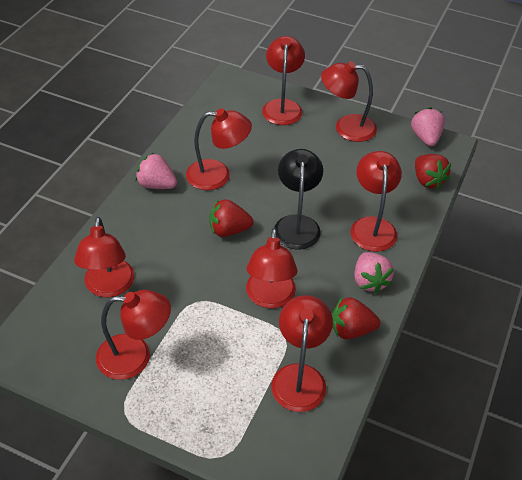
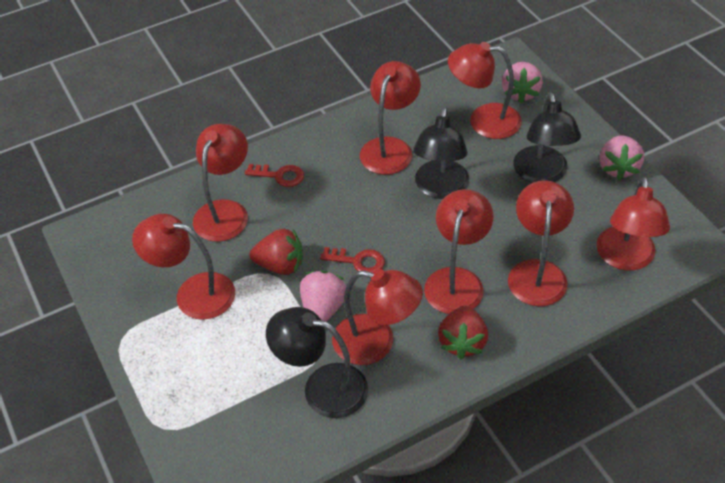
black lamp: [274,149,323,250] = 1 -> [266,307,368,418] [413,107,469,199] [513,92,581,183] = 3
red key: none = 0 -> [245,164,304,187] [320,247,385,273] = 2
red strawberry: [210,199,253,237] [332,297,380,339] [415,154,451,189] = 3 -> [250,229,303,275] [438,306,488,359] = 2

